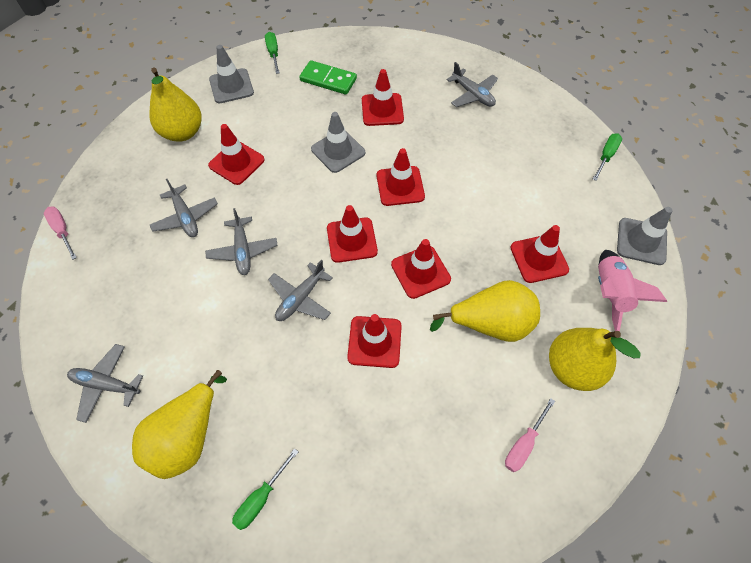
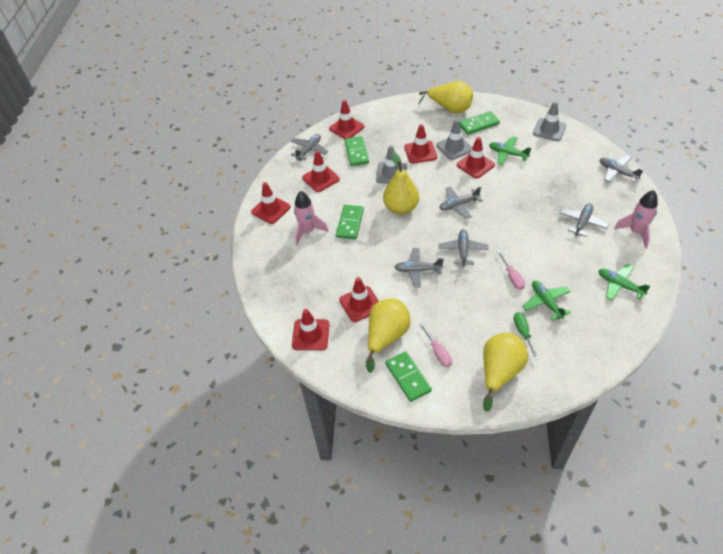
green domino: [299,60,357,95] = 1 -> [336,205,364,239] [345,136,369,166] [385,351,432,402] [459,111,500,135] = 4
green plane: none = 0 -> [489,137,531,165] [523,281,571,320] [598,264,651,300] = 3
green screwdriver: [232,448,298,530] [265,32,280,74] [593,133,622,181] = 3 -> [514,312,539,360] = 1
grey plane: [67,344,143,423] [150,179,218,237] [205,208,278,275] [268,260,333,321] [447,62,498,107] = 5 -> [291,134,328,161] [394,248,444,287] [439,186,483,219] [439,229,488,267] [560,203,609,237] [600,155,643,182] = 6
pink rocket: [598,250,667,331] = 1 -> [294,191,328,245] [614,190,658,249] = 2

